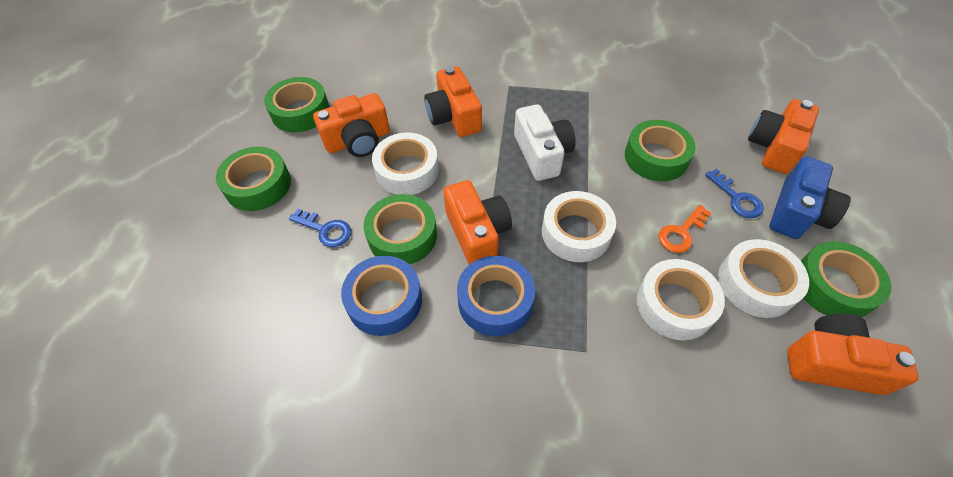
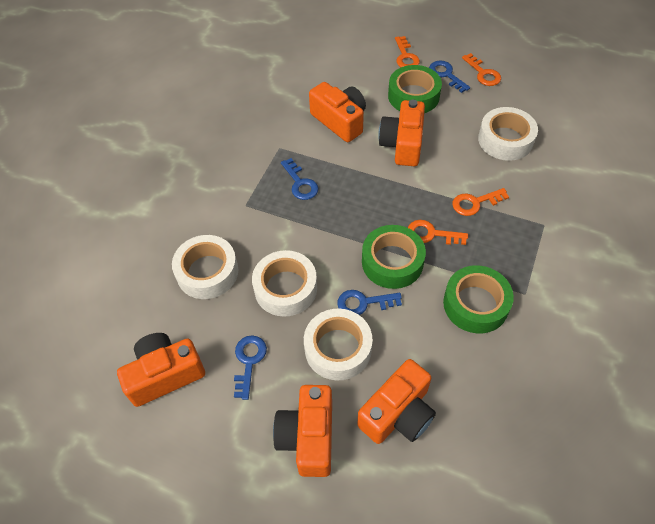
blue camera: [770,156,851,239] = 1 -> none = 0
blue key: [289,209,351,247] [705,169,764,218] = 2 -> [234,335,267,400] [281,158,319,200] [338,290,402,315] [429,61,470,93] = 4
blue tape: [341,256,422,336] [457,256,535,336] = 2 -> none = 0
green tape: [216,147,291,211] [264,77,329,132] [364,194,437,264] [625,120,696,181] [801,241,891,317] = 5 -> [362,225,426,289] [388,65,442,113] [443,265,514,334] = 3
orange key: [658,205,712,253] = 1 -> [395,36,420,67] [408,220,468,245] [453,188,509,216] [462,53,501,86] = 4
white camera: [514,104,576,181] = 1 -> none = 0

